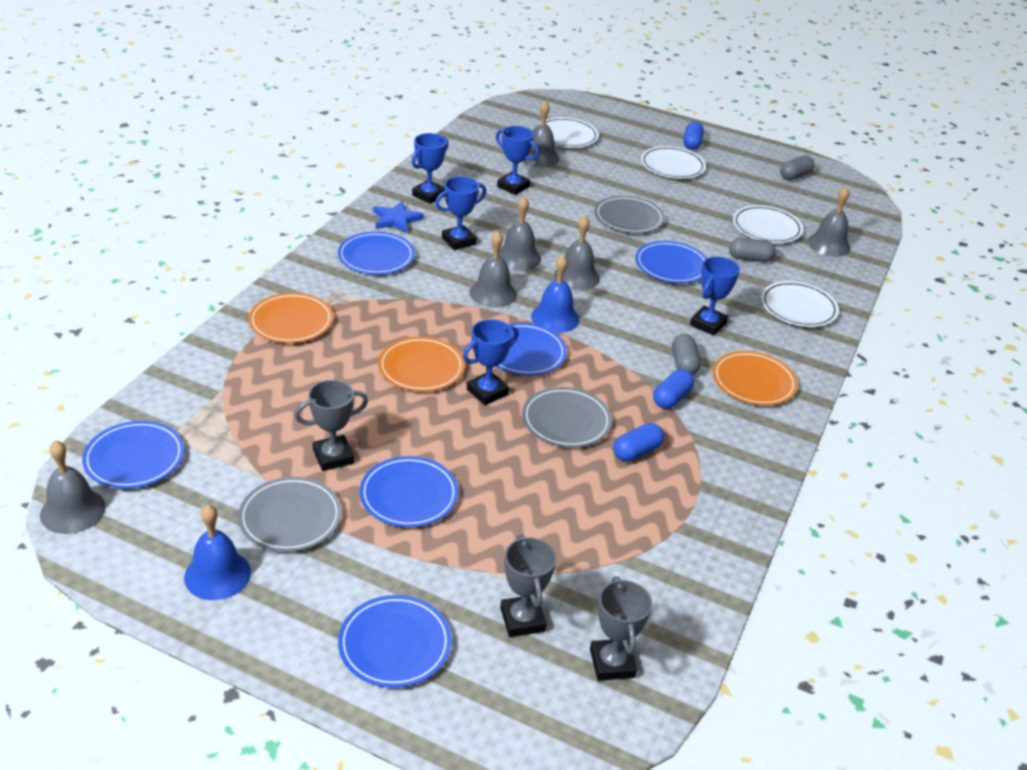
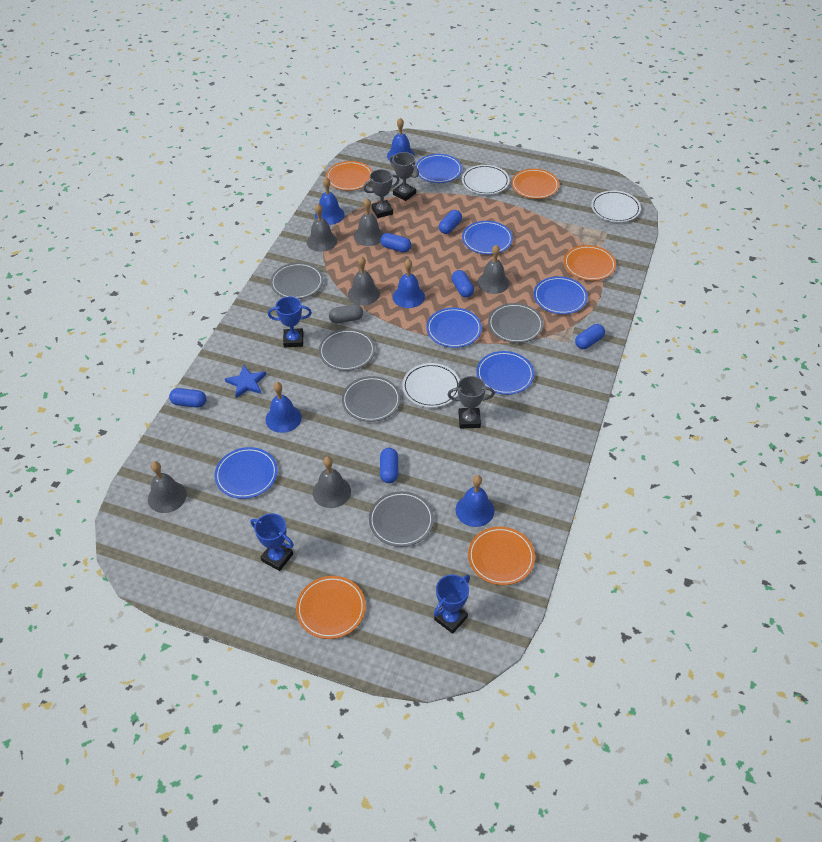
blue bell: [184,505,251,600] [531,255,579,333] = 2 -> [265,382,302,433] [315,177,345,225] [387,118,415,162] [393,259,425,308] [455,475,494,527] = 5
blue capsule: [613,423,664,462] [653,369,694,409] [683,122,704,150] = 3 -> [169,388,206,408] [380,233,411,253] [380,448,398,483] [439,210,462,234] [452,270,474,297] [575,324,605,349] = 6
blue trophy: [412,133,448,204] [435,176,486,250] [463,319,519,405] [496,126,539,195] [690,257,740,335] = 5 -> [250,513,294,571] [268,296,312,348] [434,574,470,634] = 3
grey capsule: [672,334,701,375] [729,238,776,262] [780,155,815,180] = 3 -> [329,304,363,323] = 1
grey plate: [238,477,342,552] [522,387,612,448] [595,196,665,234] = 3 -> [270,263,323,299] [319,329,375,371] [342,376,401,422] [369,491,434,547] [488,303,544,343] = 5
orange plate: [249,293,333,343] [378,337,465,392] [713,351,798,406] = 3 -> [296,576,366,639] [326,161,373,191] [468,527,535,585] [511,169,559,199] [564,245,616,281] = 5
white plate: [539,117,599,148] [641,146,706,179] [733,205,803,243] [761,281,839,327] = 4 -> [402,363,460,408] [462,165,510,195] [591,190,641,222] = 3

